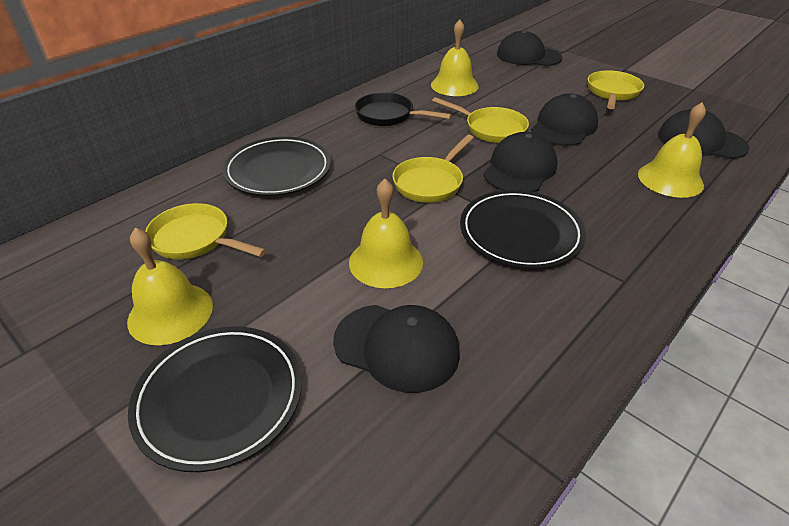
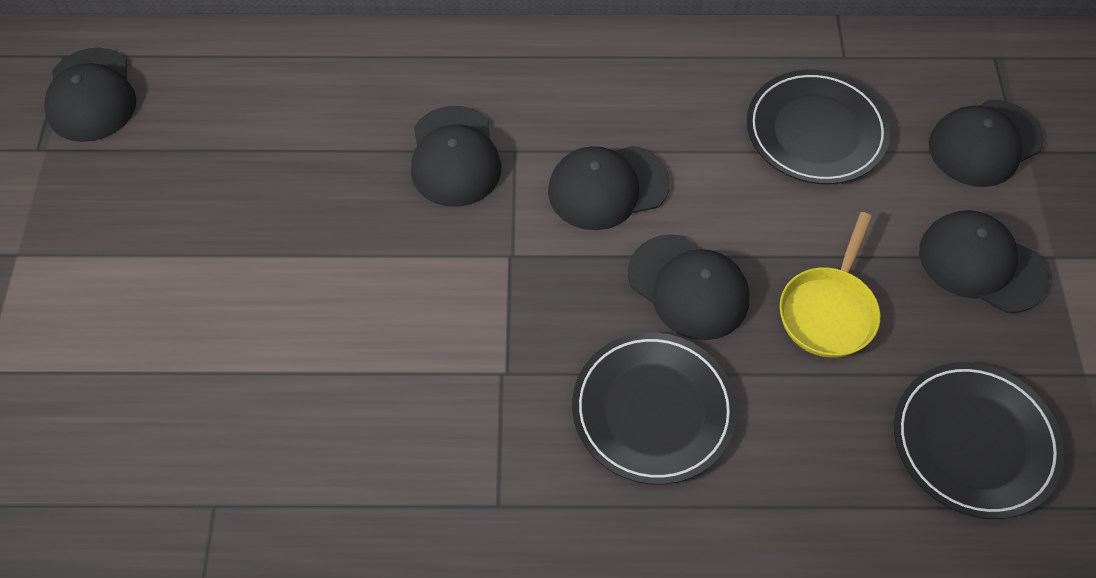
black cap: [333,305,460,393] [483,132,558,192] [497,30,562,66] [531,93,598,146] [658,109,750,159] = 5 -> [44,48,136,142] [411,106,501,207] [548,146,670,230] [628,234,749,340] [919,210,1049,313] [929,100,1044,187] = 6
black pan: [355,93,452,126] = 1 -> none = 0
yellow bell: [127,228,213,345] [349,179,423,288] [431,20,479,96] [638,102,706,198] = 4 -> none = 0
yellow pan: [145,203,266,259] [393,134,474,203] [432,97,529,143] [588,70,644,109] = 4 -> [780,212,880,358] = 1

